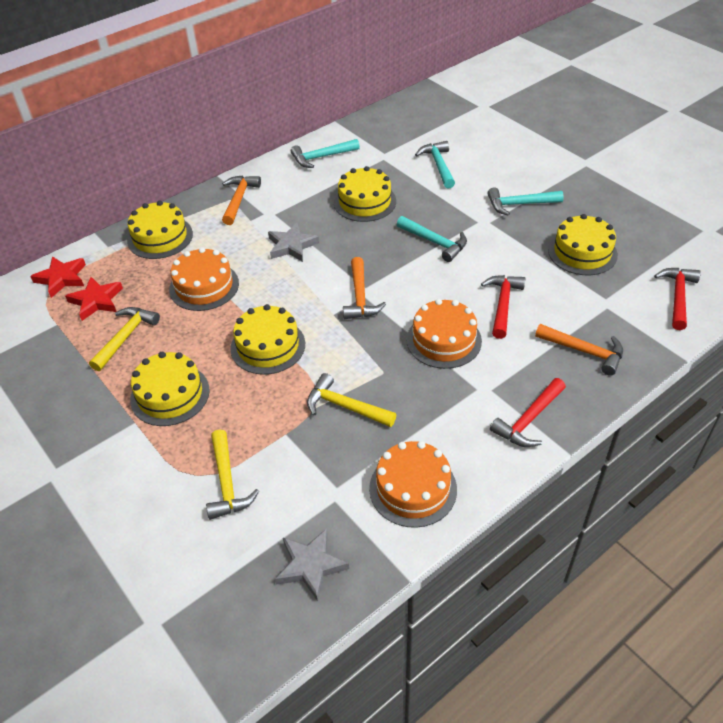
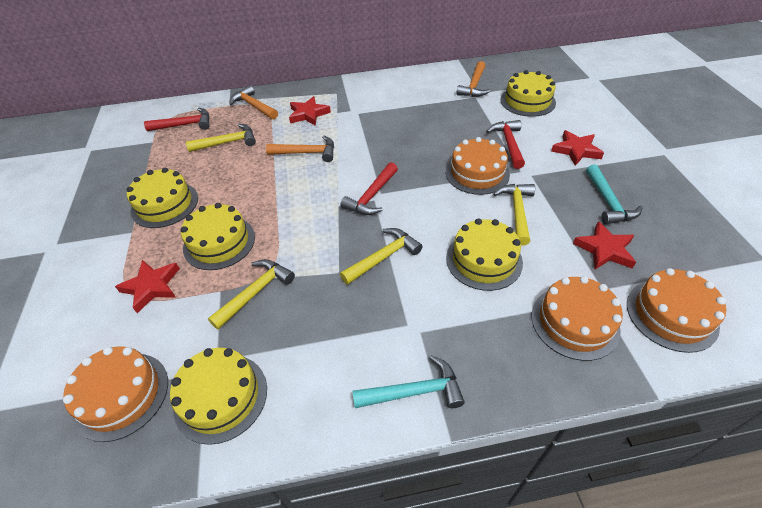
grey star: [268,223,319,262] [275,528,349,601] = 2 -> none = 0
orange cake: [169,247,239,311] [369,441,457,528] [406,299,482,369] = 3 -> [63,346,168,442] [446,137,510,195] [532,276,623,361] [627,268,726,353] = 4
red star: [30,256,86,298] [65,277,123,321] = 2 -> [115,260,180,313] [289,96,331,126] [551,130,604,166] [573,221,636,270] = 4
turquoise hammer: [291,139,360,168] [397,216,467,262] [415,141,455,189] [487,187,564,216] = 4 -> [352,355,465,408] [586,164,642,224] = 2
yellow hammer: [89,307,160,371] [206,430,259,520] [307,373,396,427] = 3 -> [186,124,256,152] [208,259,295,330] [340,228,423,285] [493,184,535,246] = 4

